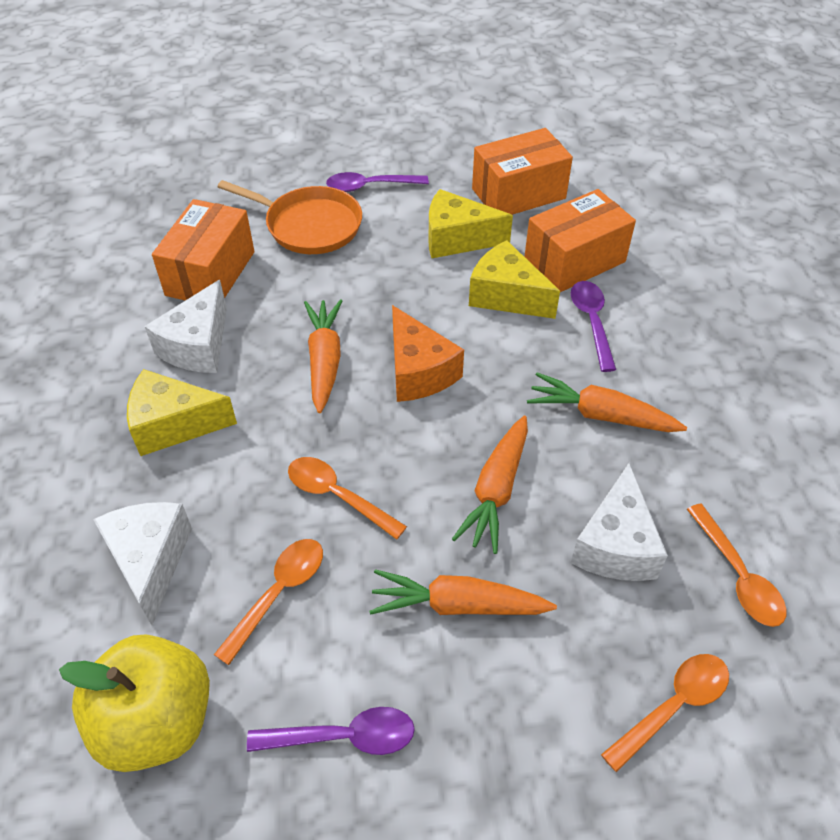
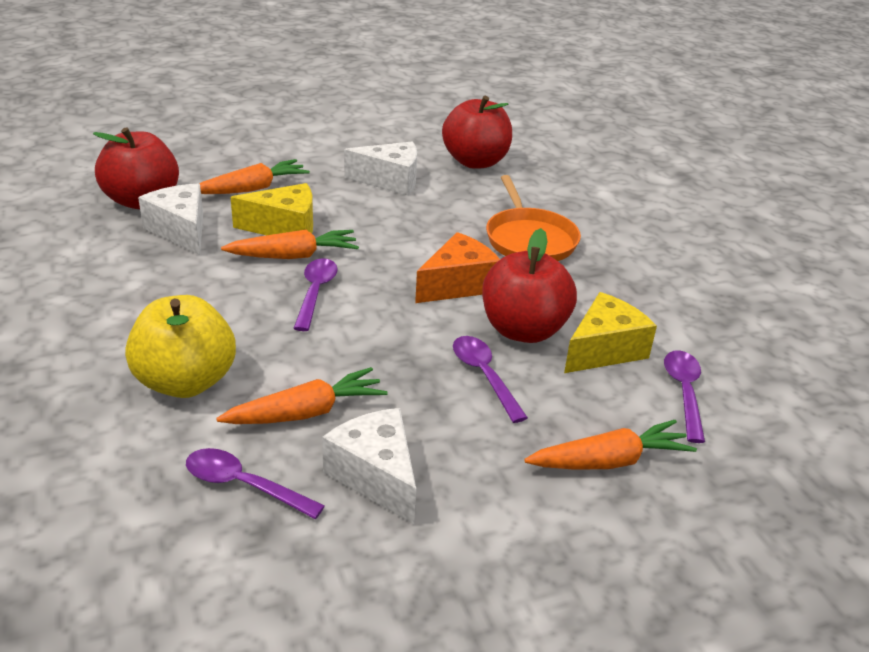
orange box: [152,199,254,301] [472,128,573,215] [524,189,636,292] = 3 -> none = 0
orange spoon: [214,539,323,665] [288,457,407,540] [601,654,729,772] [687,504,786,627] = 4 -> none = 0
purple spoon: [247,707,415,755] [326,172,429,192] [571,281,616,372] = 3 -> [186,448,325,519] [293,259,338,331] [453,336,528,423] [664,350,705,443] = 4
red apple: none = 0 -> [93,127,179,209] [442,96,512,169] [482,228,577,343] = 3
yellow cheese: [127,369,237,456] [429,189,513,258] [469,240,560,319] = 3 -> [231,183,313,235] [564,292,657,373] = 2

